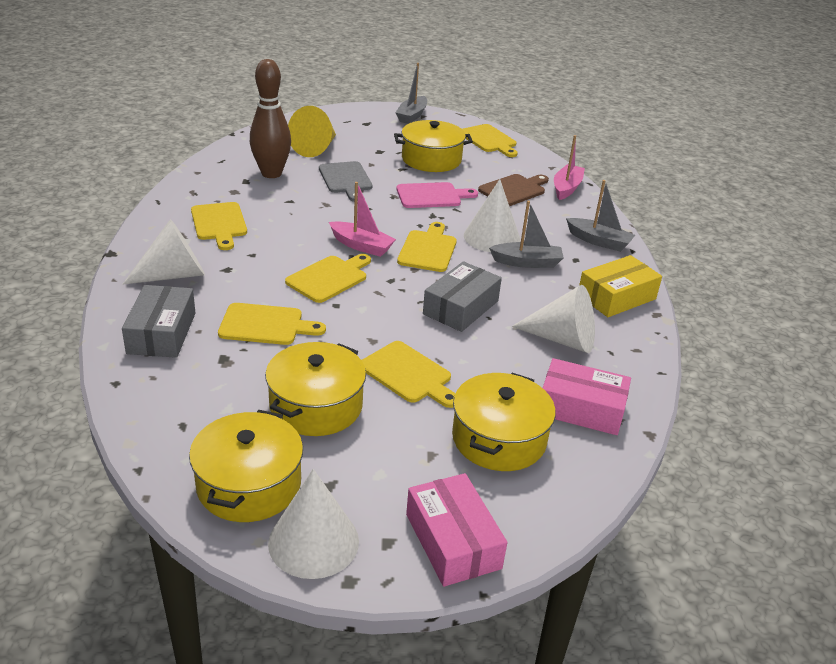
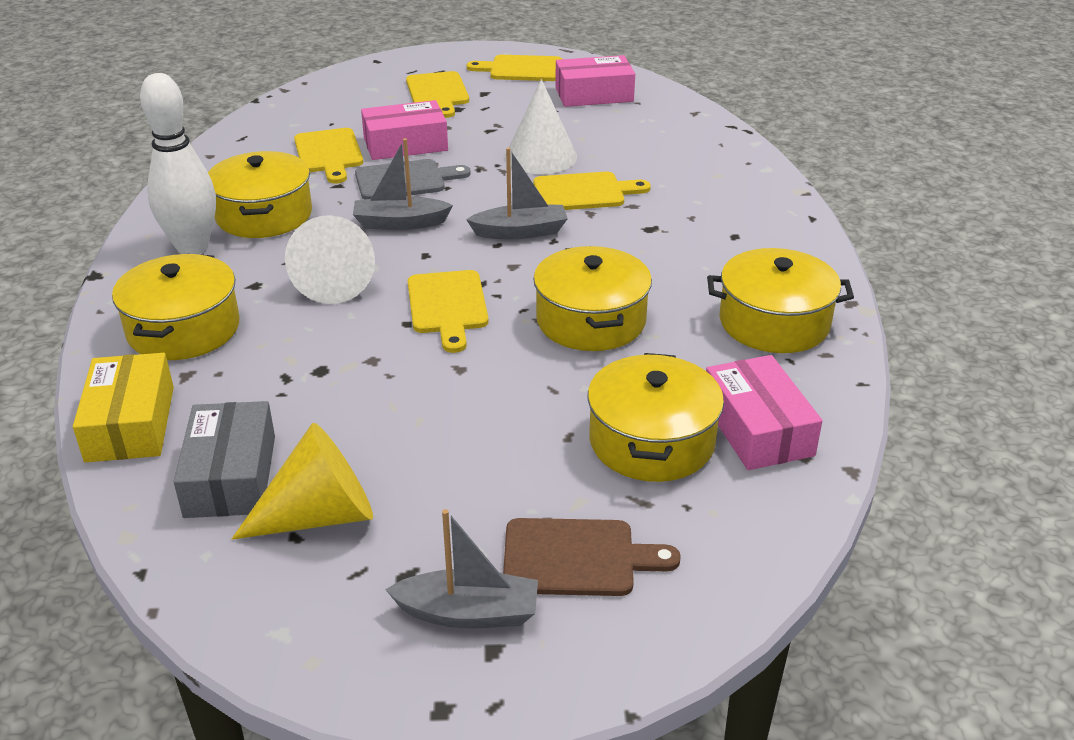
brown bowling pin: [250,59,291,178] = 1 -> none = 0
grey box: [122,285,196,358] [423,261,502,332] = 2 -> [174,401,275,518] = 1
pink boat: [329,182,396,257] [554,135,585,200] = 2 -> none = 0
pink box: [406,473,507,587] [543,358,631,435] = 2 -> [361,100,448,160] [555,55,635,107] [706,355,822,470] = 3
pink cutting board: [396,182,478,208] = 1 -> none = 0
white bowling pin: none = 0 -> [140,73,216,254] = 1
white cone: [123,219,205,285] [268,469,359,579] [464,179,521,252] [512,285,595,353] = 4 -> [285,215,375,304] [505,79,577,174] = 2
yellow cutting board: [191,202,247,250] [218,303,326,345] [285,254,371,303] [362,341,456,408] [397,222,457,272] [462,124,518,157] = 6 -> [294,128,363,184] [406,71,469,118] [408,270,488,353] [467,55,562,81] [533,172,651,210] = 5
yellow pot: [189,410,303,522] [265,342,366,436] [394,120,473,172] [452,373,556,471] = 4 -> [112,254,240,360] [208,151,312,238] [533,246,652,351] [588,353,724,482] [707,248,854,353] = 5

